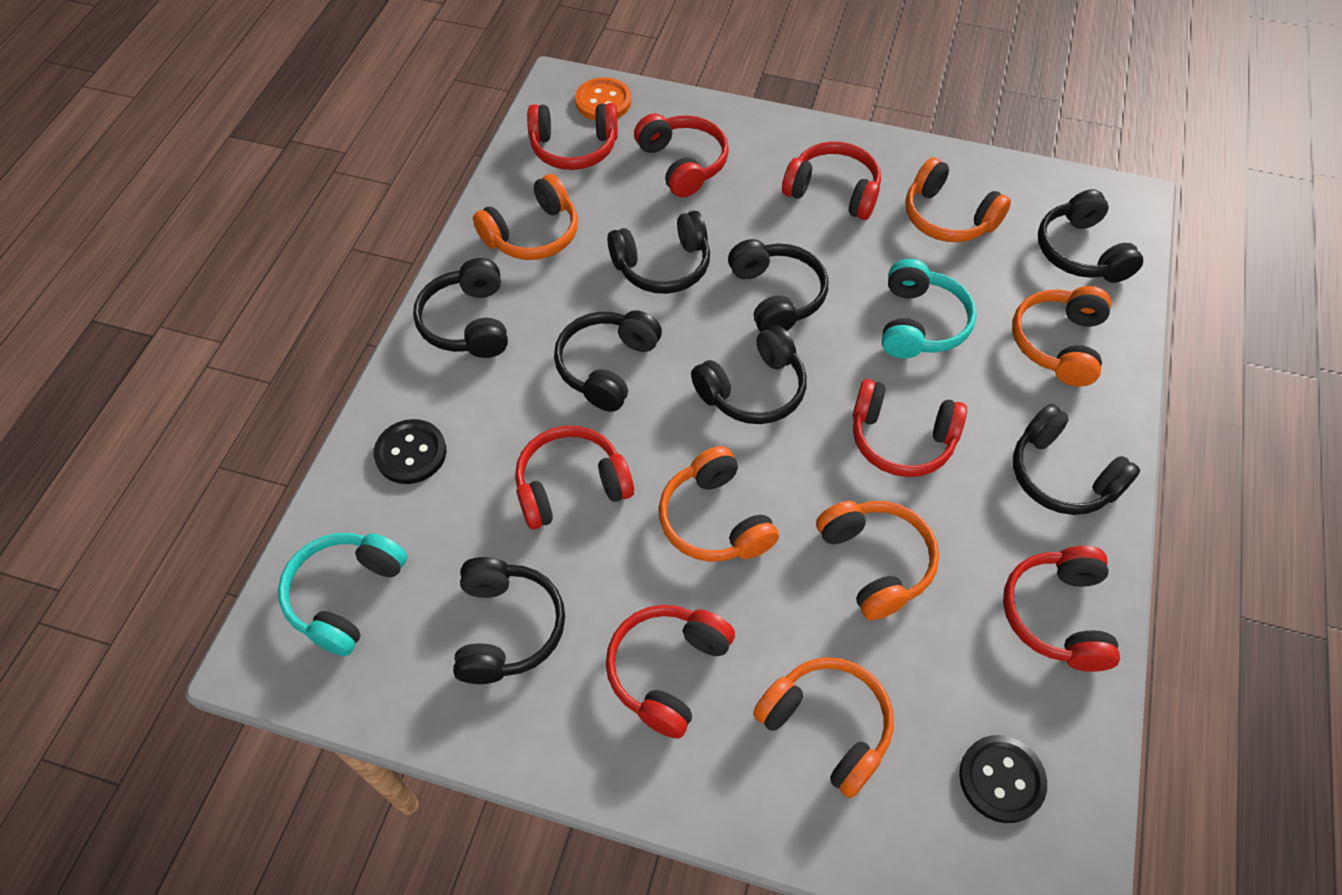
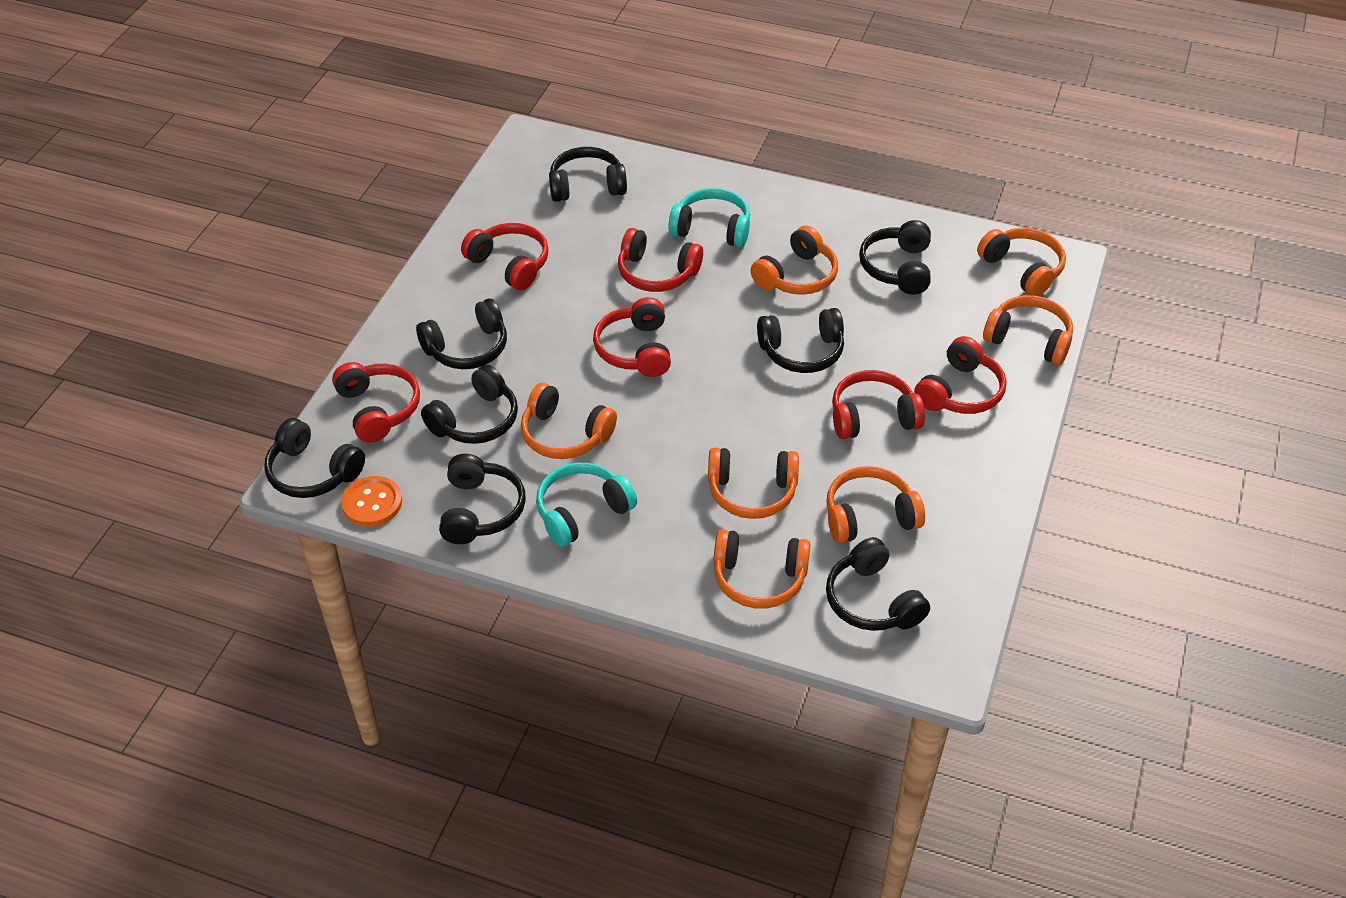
black button: [374,419,446,484] [959,735,1047,823] = 2 -> none = 0
orange headphones: [473,174,578,260] [659,446,779,562] [753,657,894,798] [816,501,939,620] [905,157,1011,242] [1012,286,1112,387] = 6 -> [521,383,617,459] [708,448,799,519] [714,529,811,609] [751,225,838,295] [826,466,925,543] [977,228,1066,296] [983,295,1073,365] = 7
red headphones: [515,426,634,529] [527,103,618,170] [606,605,735,739] [634,114,729,197] [782,142,881,220] [853,379,967,477] [1003,546,1120,672] = 7 -> [332,362,420,443] [461,223,549,290] [593,297,671,377] [618,228,703,292] [832,370,925,439] [914,336,1006,414] = 6

